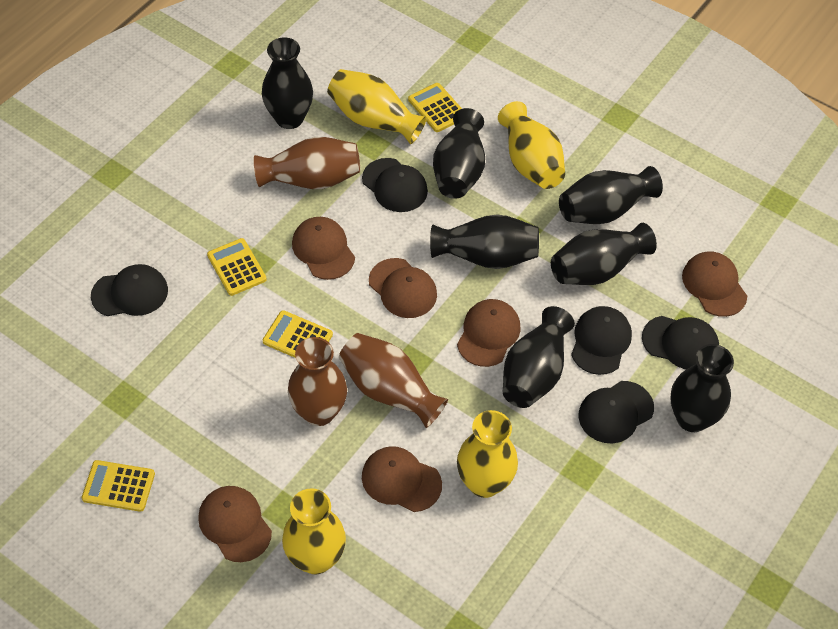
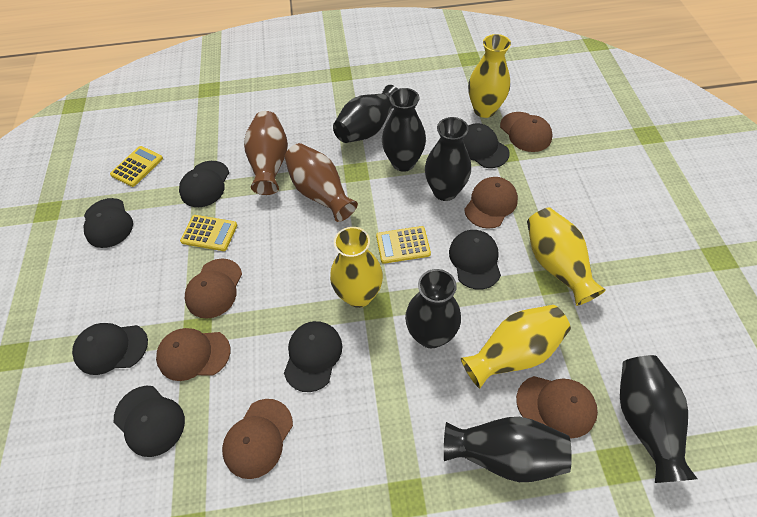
black cap: [91,264,168,316] [362,158,428,212] [571,306,632,375] [579,381,654,443] [642,316,719,369] = 5 -> [72,323,148,375] [84,198,133,248] [114,386,185,457] [179,161,229,207] [284,321,342,392] [449,230,501,290] [463,123,510,168] = 7
black vase: [262,37,313,129] [430,215,539,269] [433,108,485,199] [503,306,575,408] [551,223,657,285] [559,166,663,224] [671,344,734,432] = 7 -> [333,85,398,143] [382,88,426,172] [405,269,461,348] [425,117,471,201] [444,417,572,482] [620,355,698,483] = 6
brown vase: [254,137,360,189] [288,337,347,426] [339,333,448,428] = 3 -> [244,111,288,195] [284,143,358,222] = 2
yellow calculator: [82,460,155,512] [207,238,267,296] [263,310,333,358] [408,83,462,132] = 4 -> [110,146,163,187] [180,215,237,251] [376,226,431,264] = 3

